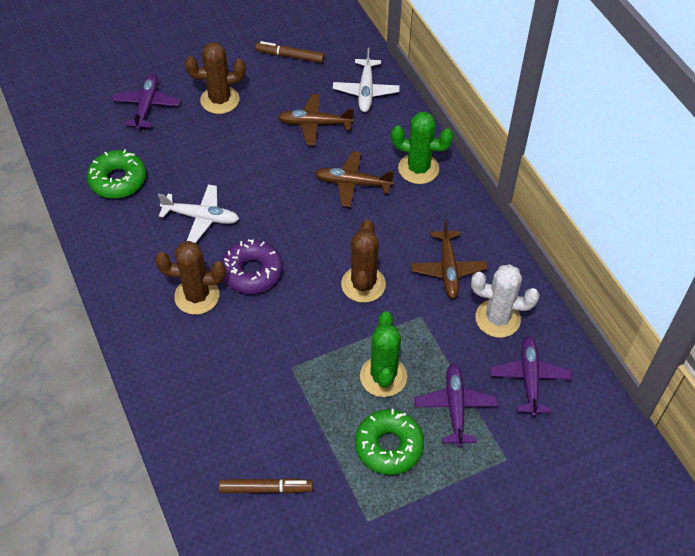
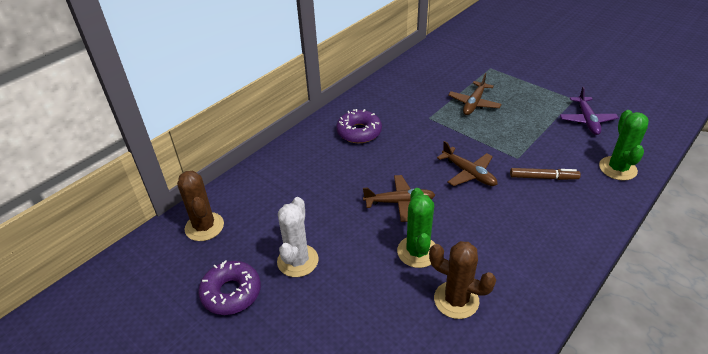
brown cactus: [155,241,226,315] [185,42,246,114] [341,220,386,303] = 3 -> [177,171,224,241] [429,241,496,319] = 2
brown marker: [219,478,313,494] [255,41,325,63] = 2 -> [510,168,581,180] = 1
green donut: [87,149,146,199] [355,409,424,475] = 2 -> none = 0
purple donut: [222,239,283,294] = 1 -> [198,260,261,315] [336,109,382,143] = 2
purple plane: [112,74,180,130] [414,363,498,447] [490,336,572,417] = 3 -> [560,87,619,135] = 1
white plane: [158,184,239,243] [333,48,400,112] = 2 -> none = 0

